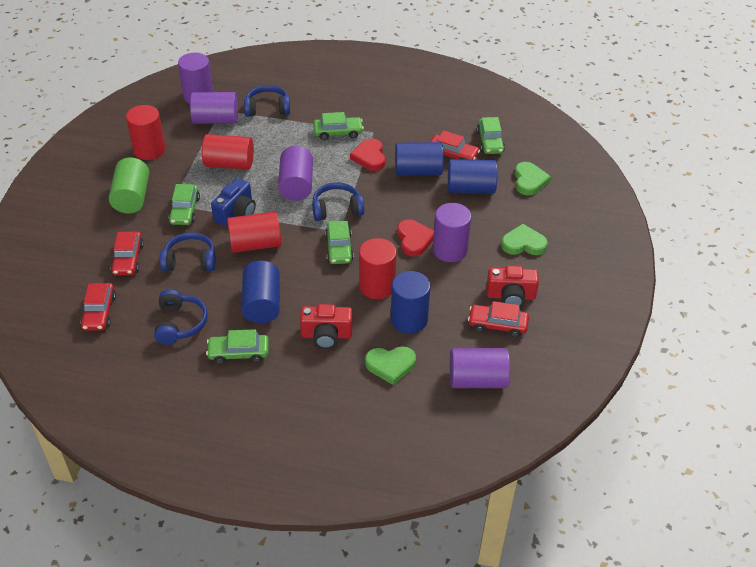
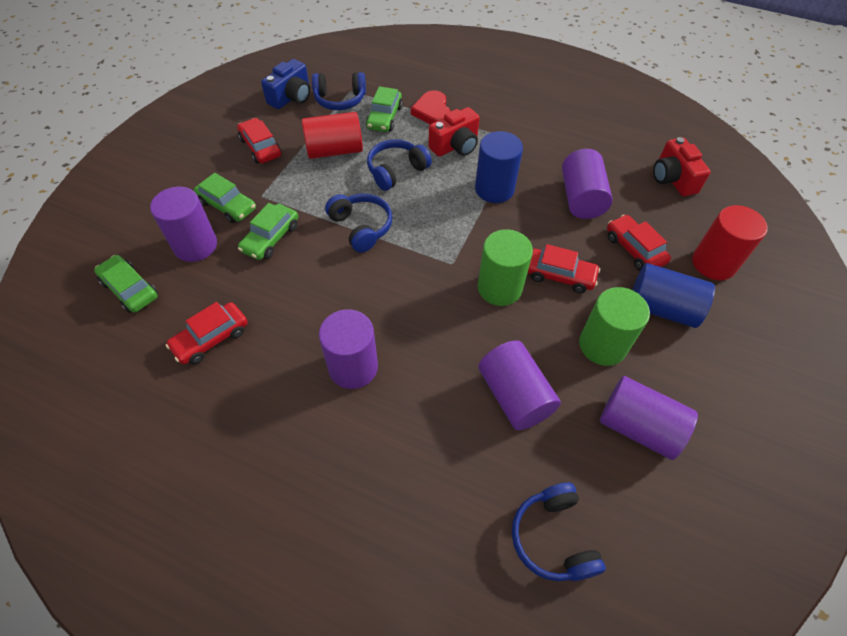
blue cylinder: [241,261,280,323] [391,271,431,334] [395,142,443,176] [448,159,498,193] = 4 -> [475,131,523,203] [633,263,715,328] = 2
green car: [168,184,200,225] [206,329,269,364] [313,112,364,140] [325,221,354,264] [477,117,505,154] = 5 -> [94,255,158,313] [194,173,256,223] [238,203,298,260] [366,86,403,132] = 4
green cylinder: [109,158,149,213] = 1 -> [477,229,533,306] [579,287,650,366] = 2
green heart: [365,346,416,385] [501,224,548,255] [515,162,551,195] = 3 -> none = 0
red cylinder: [126,105,166,160] [202,134,254,170] [227,212,282,253] [359,238,397,299] = 4 -> [302,112,363,159] [692,205,768,280] = 2
red heart: [350,139,386,171] [397,219,434,256] = 2 -> [411,90,451,124] = 1

